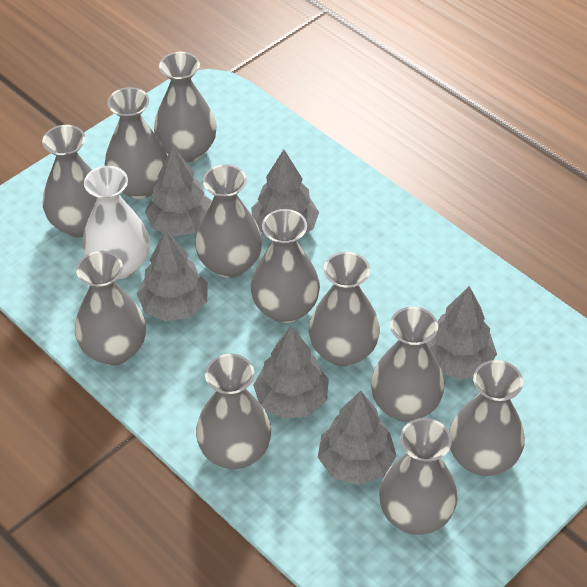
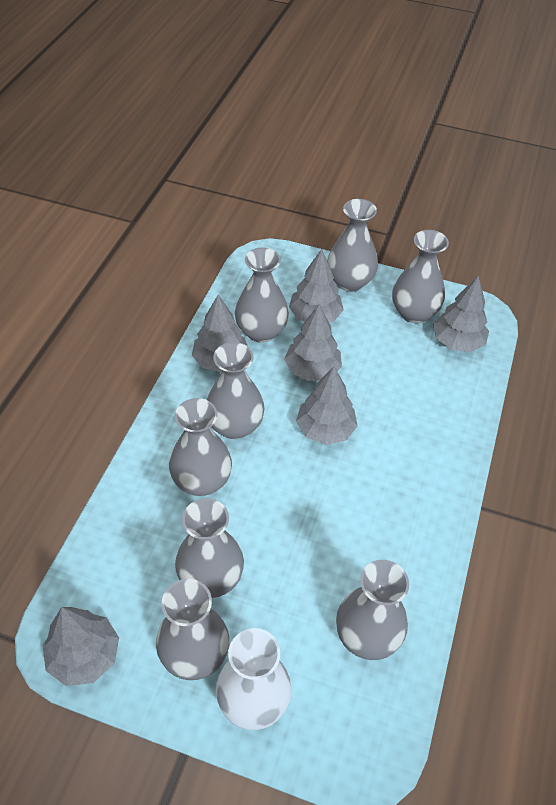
grey vase: [42,125,97,237] [75,251,146,365] [105,87,167,199] [154,52,217,163] [195,164,262,278] [196,354,271,469] [251,209,320,323] [309,252,380,366] [371,307,444,422] [379,418,457,535] [449,360,525,476] = 11 -> [156,579,229,680] [169,398,232,496] [175,498,244,598] [207,342,264,439] [235,247,289,343] [327,199,378,292] [336,560,409,660] [392,230,449,323] = 8

